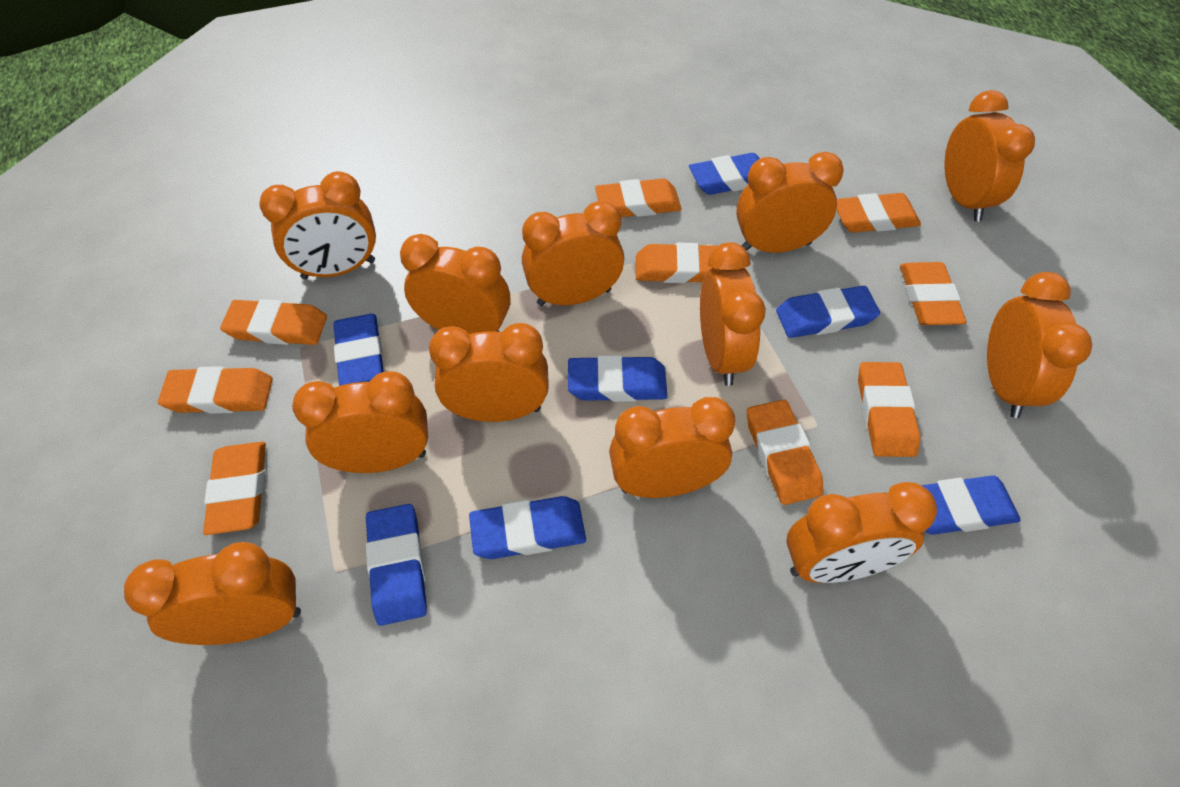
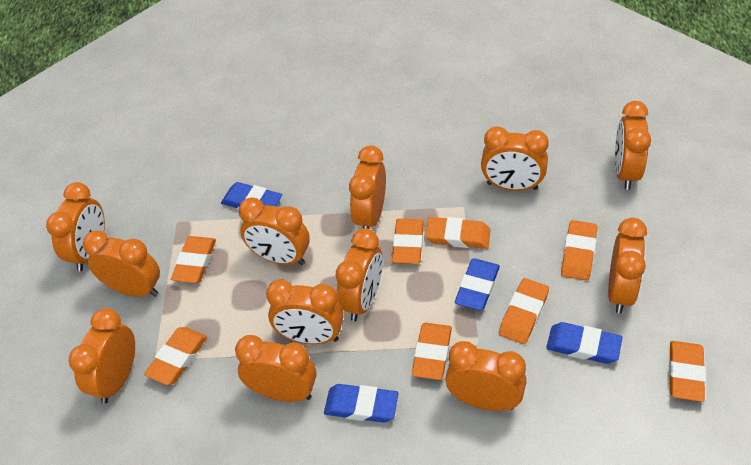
blue eraser: [333,314,384,386] [366,504,427,626] [469,496,586,559] [568,355,668,402] [689,153,760,195] [776,286,880,338] [921,475,1021,535] = 7 -> [221,182,282,210] [324,384,399,423] [455,259,500,311] [546,322,623,364] = 4
orange eraser: [158,366,273,414] [203,442,266,535] [220,299,327,345] [595,178,682,217] [636,243,717,283] [747,400,824,505] [837,193,921,233] [858,362,920,457] [900,262,967,325] = 9 -> [144,327,207,385] [171,236,216,283] [392,219,424,264] [412,323,452,380] [425,217,491,249] [499,278,549,344] [561,220,597,281] [669,341,706,402] = 8

